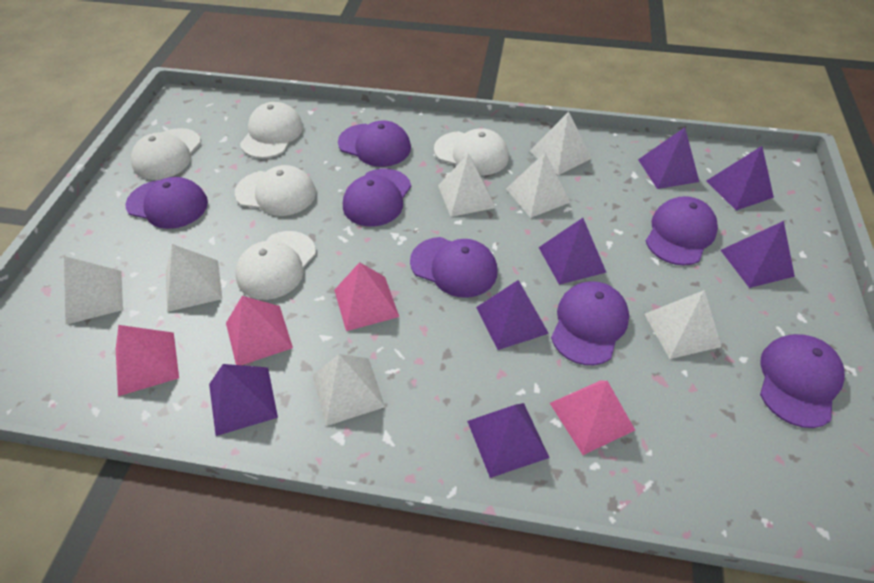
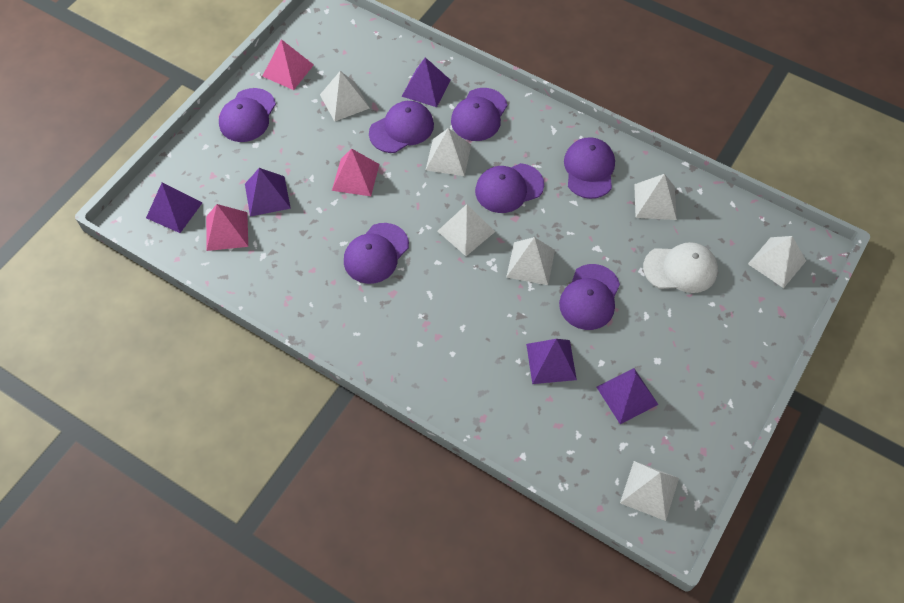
pink pyramid: [116,325,179,396] [226,296,293,365] [334,262,399,331] [550,381,635,455] = 4 -> [206,204,248,251] [262,39,314,90] [332,148,379,196] = 3
purple pyramid: [209,364,278,436] [467,403,549,478] [476,280,549,350] [538,218,607,285] [638,127,699,189] [707,146,774,211] [721,221,795,288] = 7 -> [146,183,203,233] [245,168,291,217] [402,57,450,107] [526,339,577,384] [597,368,659,424] = 5
white cap: [131,128,201,180] [235,165,316,216] [236,231,316,300] [240,102,303,158] [434,128,509,176] = 5 -> [643,242,718,293] = 1

